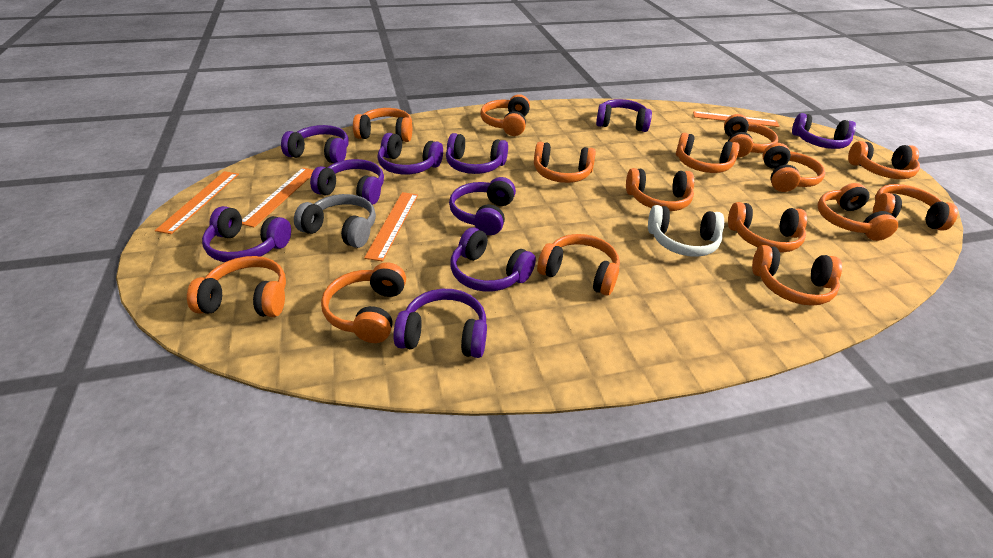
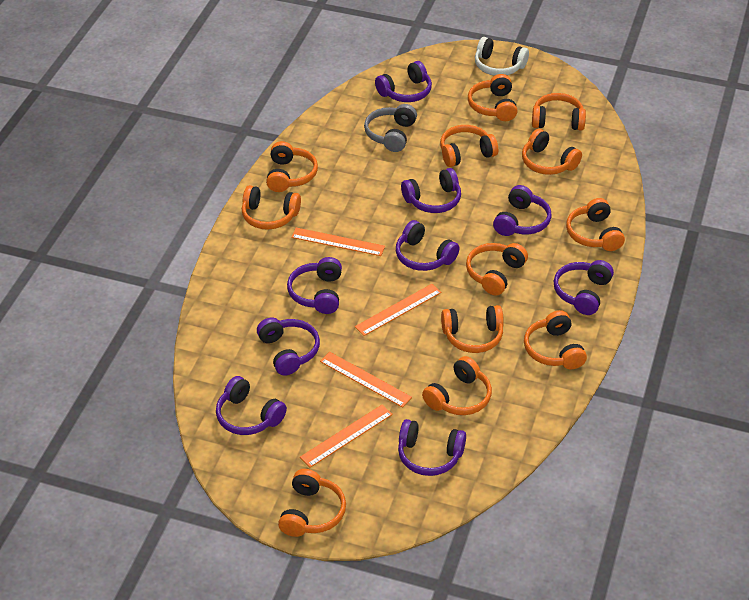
orange headphones: [187,256,286,317] [321,262,406,343] [353,108,412,142] [480,94,530,136] [534,142,596,183] [537,234,620,296] [626,168,694,211] [676,133,740,173] [724,114,778,157] [728,202,807,252] [752,245,842,306] [762,143,825,192] [817,183,898,241] [848,141,920,179] [873,184,958,231] = 15 -> [242,185,301,230] [266,141,318,192] [278,469,346,537] [422,356,492,415] [440,125,498,167] [441,305,504,353] [466,243,528,296] [468,74,518,121] [522,129,582,175] [524,310,587,369] [532,93,586,131] [566,198,625,251] = 12
purple headphones: [202,206,291,262] [281,125,349,163] [310,159,384,205] [377,133,443,174] [393,289,487,358] [446,133,508,174] [449,177,516,235] [450,227,536,292] [596,99,652,132] [792,113,856,149] = 10 -> [216,376,287,435] [257,318,320,375] [287,257,342,314] [375,61,432,102] [396,220,460,271] [398,419,466,476] [401,168,461,213] [493,185,552,236] [554,260,614,315] = 9

